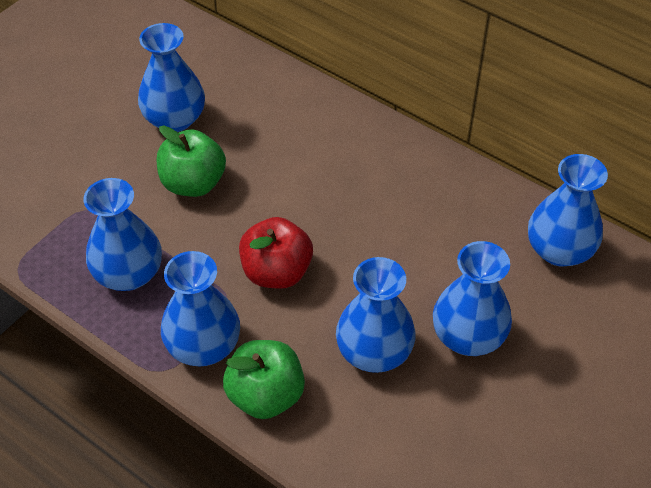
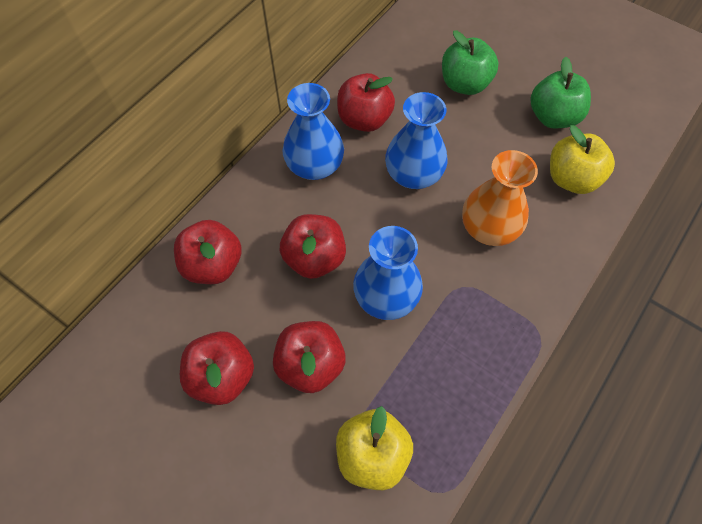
blue vase: [84,178,162,291] [138,23,205,132] [161,251,240,367] [336,257,416,373] [433,241,512,356] [528,154,608,266] = 6 -> [282,83,344,180] [353,226,423,320] [385,92,447,189] = 3
orange vase: none = 0 -> [462,150,538,246] = 1
red apple: [239,217,313,289] = 1 -> [174,220,242,284] [180,331,254,405] [273,321,346,393] [280,214,346,279] [337,73,395,132] = 5
yellow apple: none = 0 -> [336,406,413,490] [550,125,615,194] = 2

